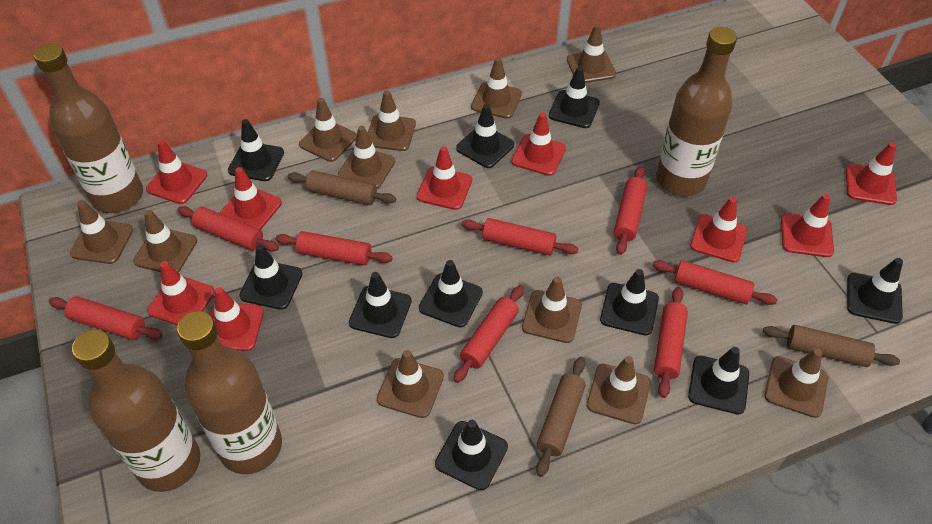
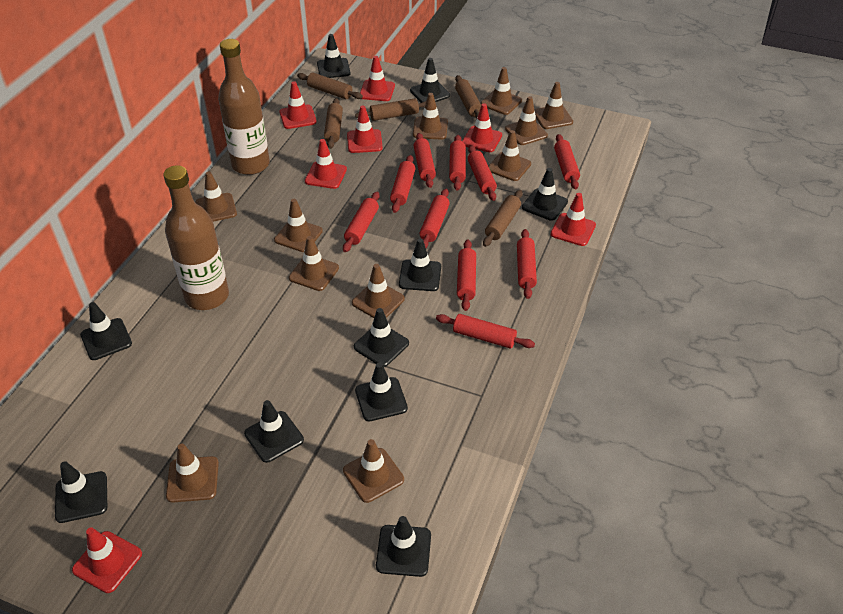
brown bottle: [34,43,143,213] [72,330,200,492] [177,311,282,474] [656,27,737,196] = 4 -> [163,165,229,310] [218,39,270,175] = 2
brown rolling pin: [288,170,396,205] [536,357,586,477] [763,325,900,367] = 3 -> [297,73,363,99] [324,98,343,149] [355,98,426,121] [455,75,481,119] [483,190,523,247] = 5
red rolling pin: [49,296,162,340] [177,206,279,252] [275,231,393,266] [454,285,524,383] [461,218,578,256] [614,166,648,255] [652,260,778,305] [654,287,688,398] = 8 -> [343,192,380,252] [390,155,415,213] [414,133,436,188] [420,189,450,248] [436,314,535,348] [449,135,466,191] [457,240,476,311] [468,145,497,201] [517,229,537,299] [554,134,580,190] = 10
red traffic cone: [146,140,207,204] [147,261,215,326] [210,287,264,351] [220,167,282,230] [417,146,472,210] [511,112,566,176] [690,197,747,263] [781,194,834,257] [846,142,897,205] = 9 -> [72,527,142,593] [279,81,317,129] [305,139,347,189] [347,105,383,153] [360,56,395,101] [462,103,502,152] [550,193,596,246] = 7

